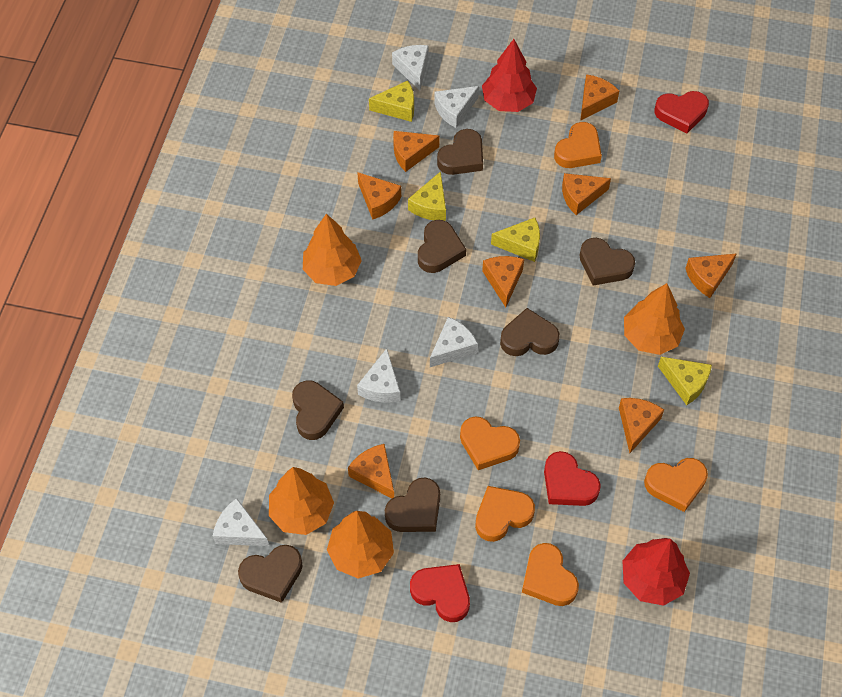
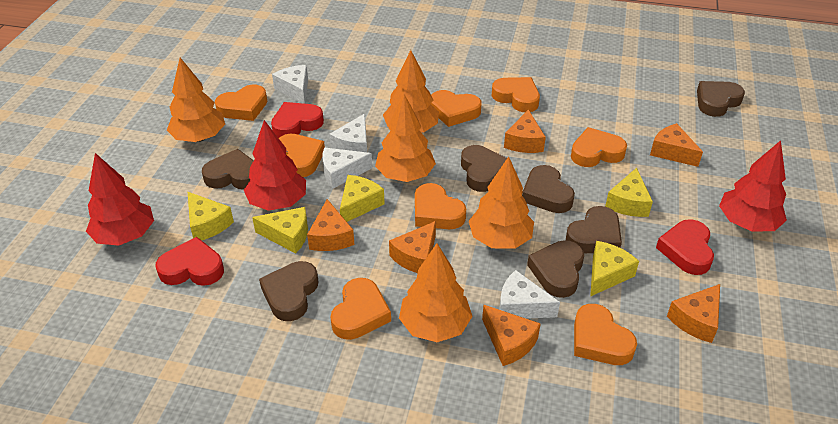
orange cheese: [348,444,394,498] [357,172,401,220] [393,131,440,172] [482,256,524,307] [562,173,611,215] [580,74,619,121] [619,398,664,453] [685,254,736,298] = 8 -> [307,199,354,251] [389,221,436,273] [482,305,541,366] [504,109,546,153] [650,123,703,167] [667,284,720,343] = 6
orange heart: [460,416,520,470] [475,486,535,542] [522,543,579,606] [554,122,602,168] [644,458,708,512] = 5 -> [215,84,267,121] [279,134,325,177] [330,278,391,340] [415,183,466,229] [431,90,482,127] [492,77,540,112] [571,127,627,167] [574,304,637,365] = 8
orange tree: [269,467,334,535] [303,214,362,286] [327,511,394,578] [624,283,685,355] = 4 -> [167,58,225,142] [375,94,436,182] [383,50,439,133] [399,243,472,342] [469,156,534,249] = 5
red tree: [482,39,537,112] [622,538,690,606] = 2 -> [86,153,154,246] [244,120,306,211] [719,140,787,232] = 3
white cheese: [213,498,269,546] [357,348,400,402] [392,45,428,90] [430,317,478,367] [434,86,479,128] = 5 -> [272,65,308,104] [323,148,372,189] [330,114,367,152] [499,270,560,319] = 4
yellow cheese: [369,80,414,122] [408,171,446,221] [491,218,540,262] [658,357,712,405] = 4 -> [188,192,234,240] [252,207,308,253] [340,175,385,222] [590,241,639,297] [605,168,653,217] = 5

